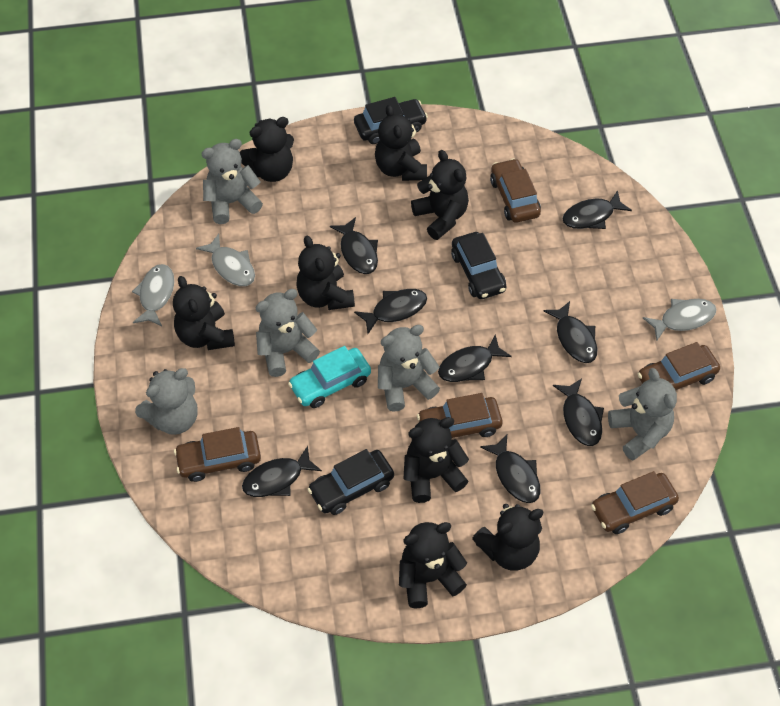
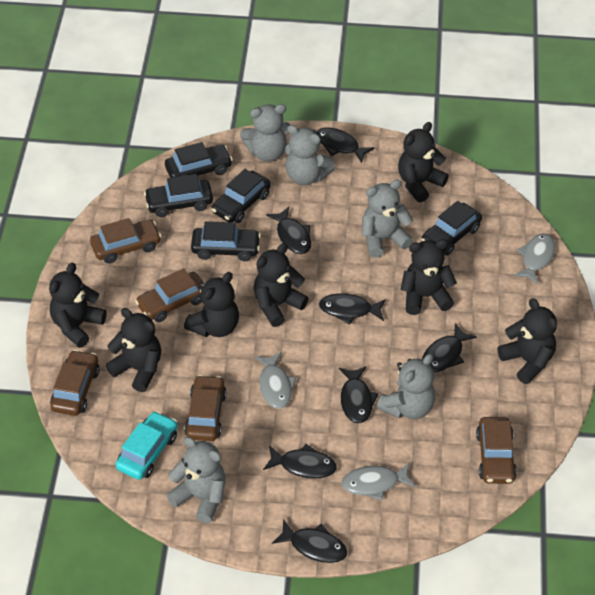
black car: [308,449,394,515] [354,97,428,144] [451,232,506,299] = 3 -> [144,174,213,217] [165,142,233,178] [191,221,261,261] [212,169,271,223] [421,201,482,256] = 5
black fish: [242,446,322,497] [330,217,378,274] [354,289,427,334] [438,335,512,382] [480,434,540,503] [544,301,597,363] [553,378,604,446] [563,190,632,229] = 8 -> [263,444,337,479] [266,207,311,254] [272,519,347,563] [316,127,375,163] [319,293,386,324] [339,366,379,423] [422,323,477,373] = 7
black teddy bear: [173,276,235,350] [240,117,294,182] [296,236,355,310] [375,105,427,181] [399,522,467,608] [403,417,469,503] [411,150,469,240] [472,504,543,571] = 8 -> [49,263,107,348] [106,308,161,392] [184,272,239,337] [253,243,309,327] [398,122,449,203] [401,239,457,315] [498,298,557,384] = 7

